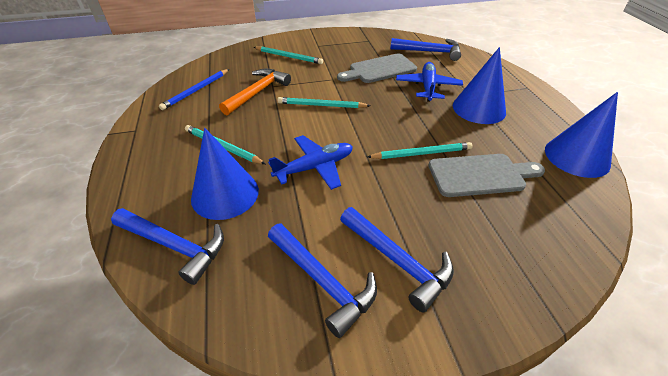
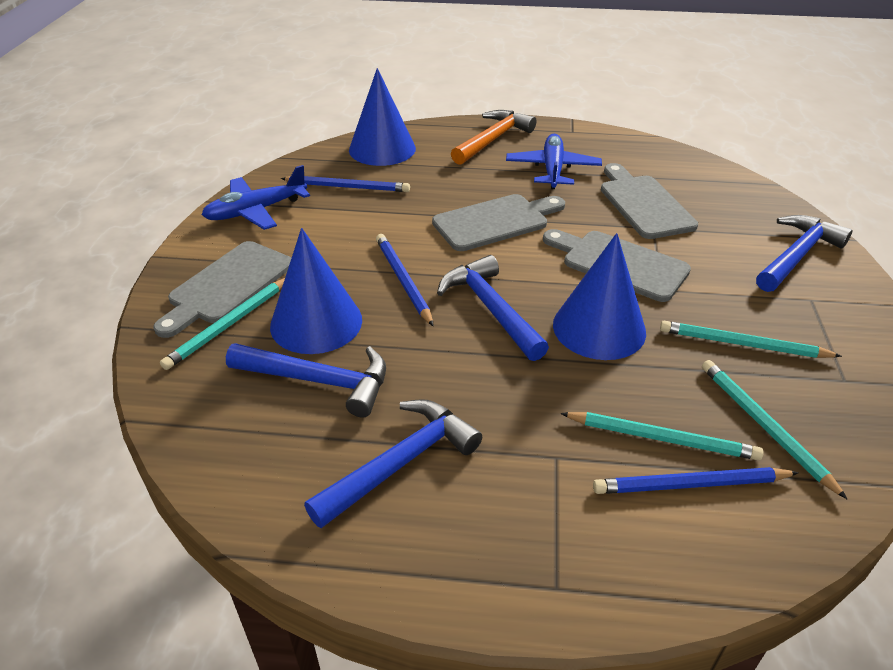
blue pencil: [159,69,229,110] = 1 -> [281,176,410,192] [376,234,433,326] [593,467,799,494] = 3
grey cutting board: [337,53,417,83] [428,154,545,197] = 2 -> [153,241,291,338] [432,194,565,251] [543,229,691,302] [601,163,698,239] = 4

